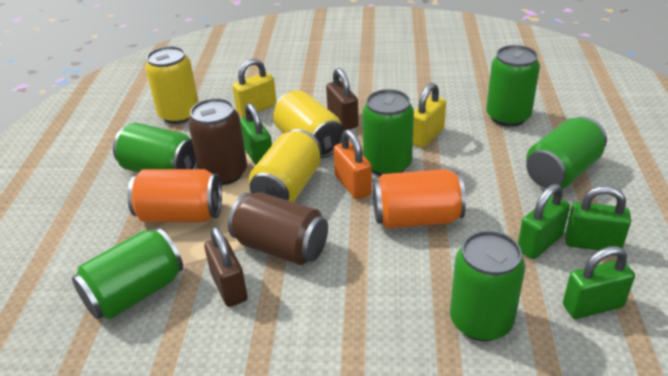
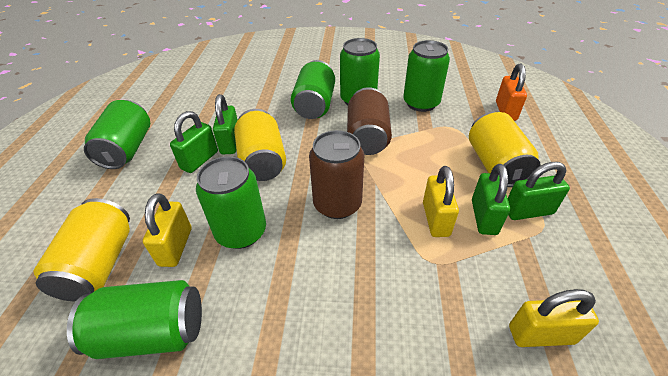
brown padlock: [204,227,248,307] [326,68,359,130] = 2 -> none = 0
orange can: [127,169,222,222] [373,169,466,229] = 2 -> none = 0
yellow padlock: [232,59,277,117] [413,83,446,148] = 2 -> [143,193,191,267] [423,166,459,237] [509,289,599,347] = 3

